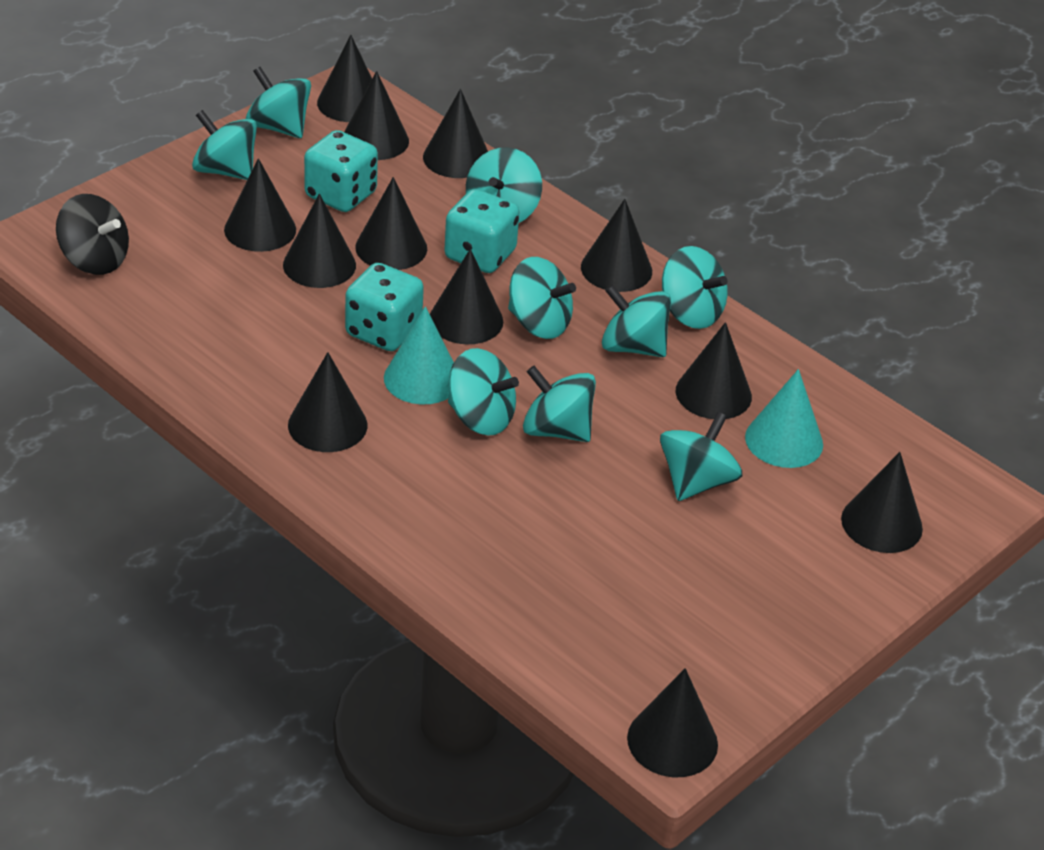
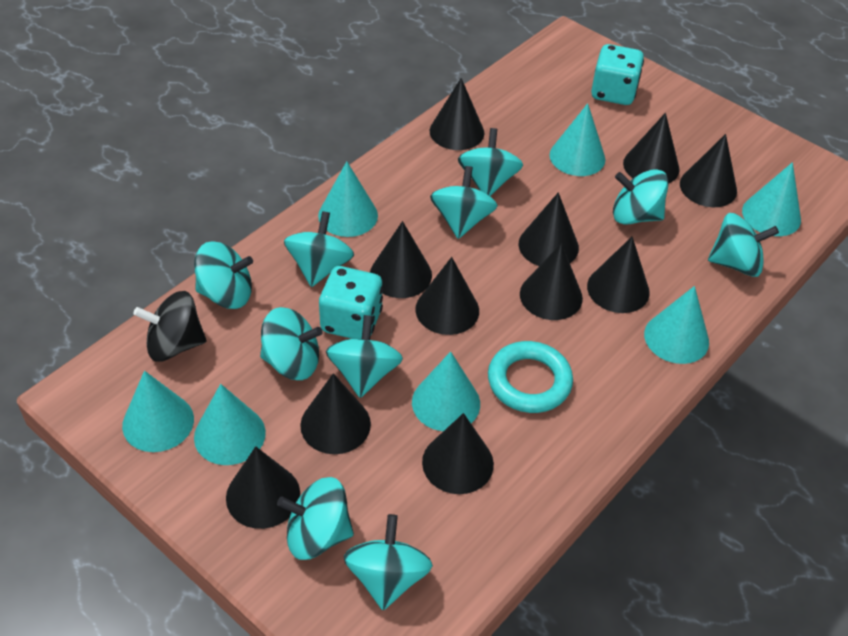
black cone: [224,158,296,252] [283,194,356,288] [288,352,367,452] [317,35,372,122] [344,71,409,160] [355,177,427,270] [423,89,488,178] [430,249,503,344] [581,199,652,292] [627,668,718,777] [676,322,752,419] [841,452,923,553] = 12 -> [226,446,300,529] [300,373,371,454] [370,221,432,298] [415,257,479,335] [422,413,494,494] [430,78,484,150] [519,192,579,266] [520,243,583,320] [587,237,650,313] [623,113,680,184] [680,134,737,207] = 11
turquoise cone: [384,306,454,404] [745,369,823,468] = 2 -> [122,371,194,452] [194,384,266,465] [318,161,378,237] [412,351,480,431] [550,103,605,176] [644,286,709,364] [742,162,801,236] = 7
turquoise dice: [304,130,378,212] [345,263,424,351] [444,189,519,273] = 3 -> [319,266,383,339] [591,44,644,105] = 2
turquoise ring: none = 0 -> [488,341,573,413] = 1
turquoise spinning top: [192,110,257,180] [246,67,311,138] [448,348,519,436] [466,147,542,223] [508,257,576,339] [523,366,596,442] [602,285,671,357] [660,412,742,501] [662,246,728,329] = 9 -> [194,241,253,309] [260,307,323,380] [277,477,354,560] [284,211,354,287] [326,315,403,398] [344,514,433,610] [430,166,498,239] [458,128,523,196] [613,169,668,224] [708,213,779,277] = 10

